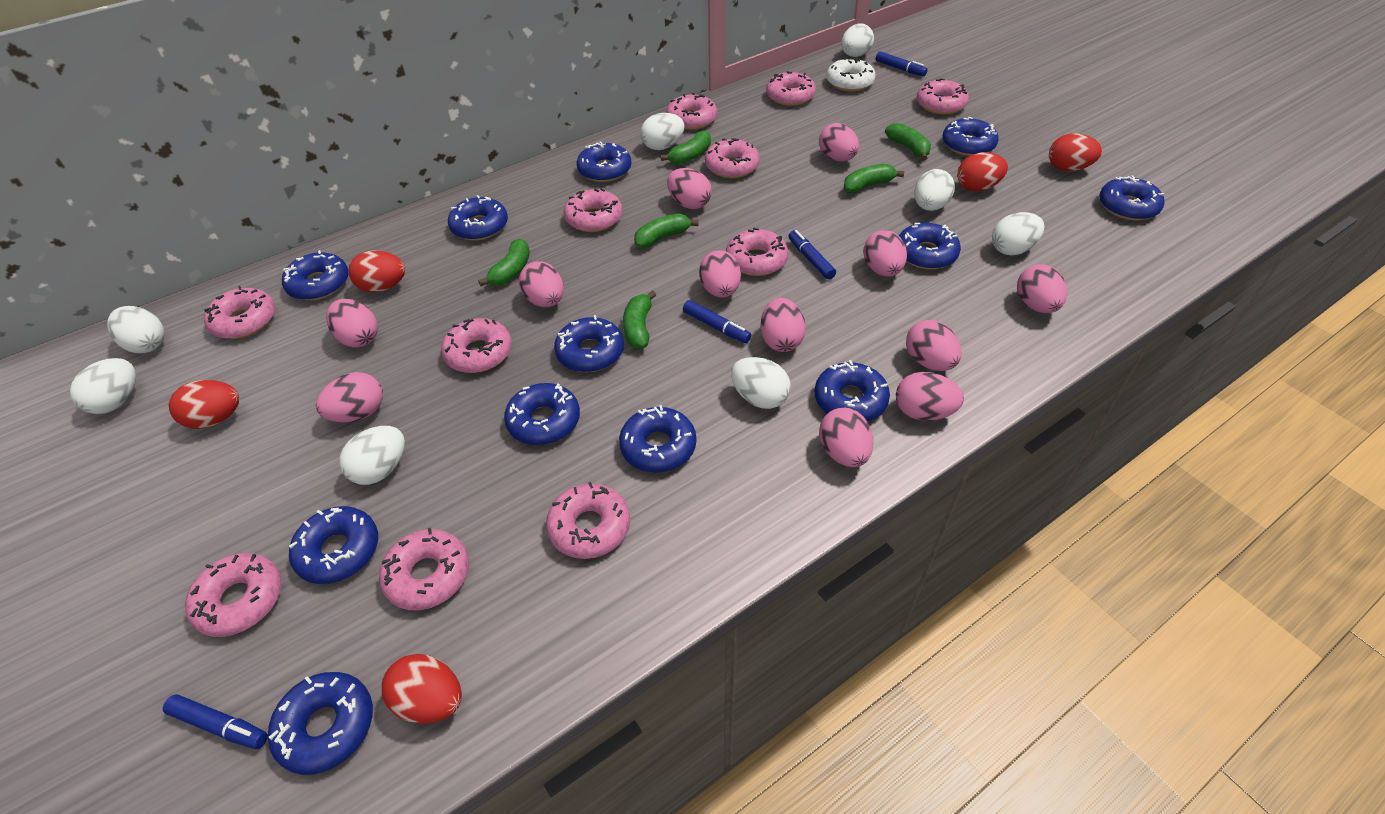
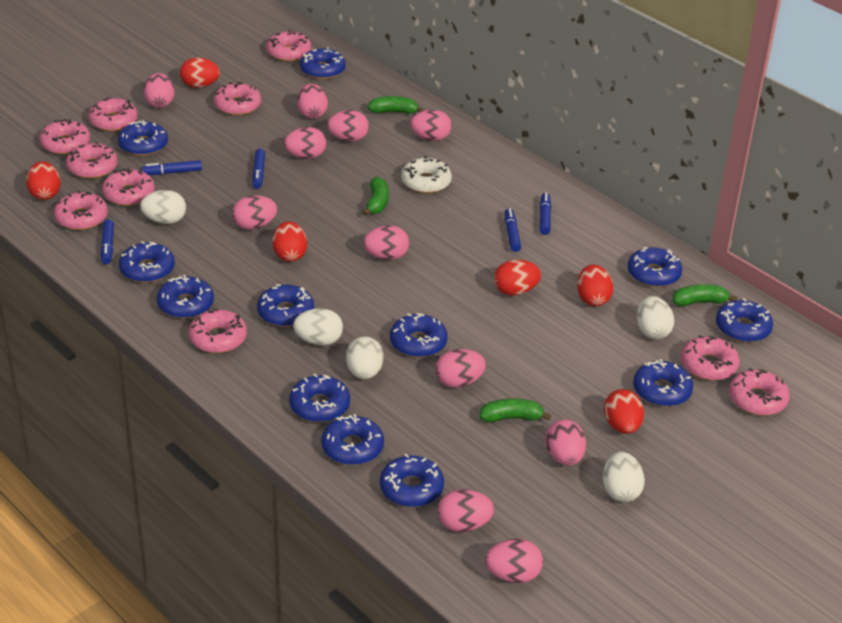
blue marker: [163,694,268,749] [683,300,751,343] [789,230,836,280] [876,51,928,76] = 4 -> [101,220,114,264] [142,160,202,175] [252,149,265,189] [504,208,521,252] [540,193,551,235] = 5
green banana: [478,239,530,286] [623,291,656,349] [634,213,699,248] [661,131,711,165] [844,164,904,193] [885,123,931,160] = 6 -> [362,177,389,215] [368,96,424,114] [480,399,551,423] [672,284,737,307] = 4
pink donut: [185,553,282,637] [204,286,275,339] [379,528,469,610] [441,318,512,373] [546,482,630,559] [564,188,623,232] [666,93,717,130] [705,138,760,178] [726,228,788,276] [766,71,816,106] [917,78,969,115] = 11 -> [39,119,90,155] [54,191,108,230] [66,142,118,179] [88,98,138,131] [102,168,155,206] [189,309,247,353] [214,82,261,115] [266,30,311,61] [681,335,740,381] [729,368,790,416] = 10
pink egg: [316,372,383,422] [326,299,378,348] [519,261,564,307] [667,168,712,209] [699,250,741,298] [760,298,806,352] [819,123,859,162] [819,408,874,467] [863,230,907,276] [896,372,964,421] [906,320,961,371] [1017,264,1067,313] = 12 -> [144,73,175,108] [232,195,277,230] [284,127,326,159] [297,84,328,119] [327,110,369,142] [363,225,409,260] [410,110,452,141] [435,349,486,388] [437,489,494,532] [485,539,543,583] [545,419,586,466] = 11
red egg: [169,380,239,429] [349,250,405,292] [382,654,462,724] [957,152,1008,191] [1049,133,1102,171] = 5 -> [26,161,61,200] [180,58,220,88] [272,221,307,262] [494,260,541,296] [577,264,613,306] [604,389,644,434] = 6
white egg: [70,358,136,414] [107,306,164,353] [339,426,405,485] [641,113,685,150] [731,357,791,409] [841,23,874,57] [914,169,955,211] [992,212,1044,255] = 8 -> [140,190,186,224] [293,308,343,345] [346,336,384,379] [603,452,645,502] [637,296,674,339] = 5

